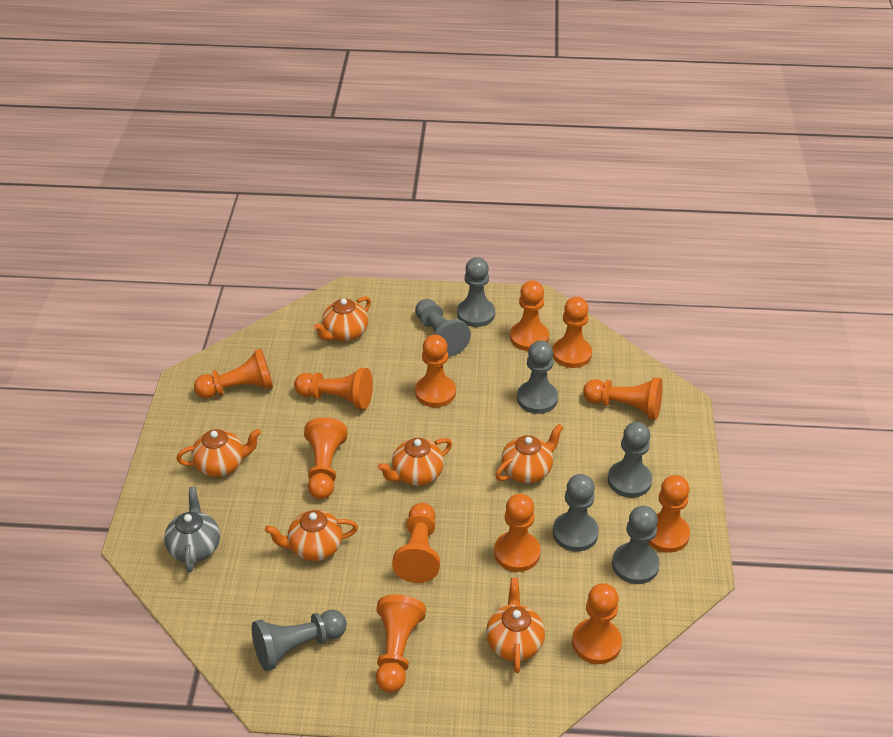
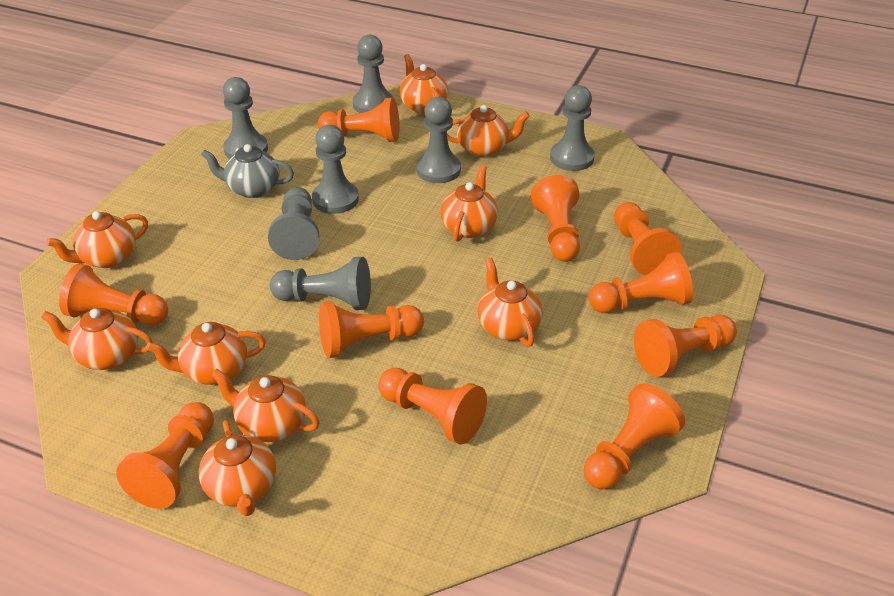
orange pawn: [194,349,273,398] [294,368,373,410] [304,417,348,499] [376,594,426,693] [392,503,440,583] [415,335,456,407] [494,494,541,572] [510,280,549,351] [552,297,592,368] [572,583,622,664] [583,377,663,420] [649,475,690,553] = 12 -> [59,263,168,326] [116,402,214,509] [318,98,399,142] [319,301,424,358] [378,368,487,445] [531,175,580,262] [584,383,685,490] [589,252,693,313] [614,202,682,275] [634,315,737,377] = 10
orange teapot: [176,429,261,477] [265,510,358,561] [313,296,371,341] [378,438,452,486] [486,578,545,673] [495,424,564,483] = 6 -> [41,308,153,370] [46,211,148,268] [146,322,266,385] [199,420,276,516] [211,368,319,442] [399,54,448,114] [440,165,498,241] [446,105,530,157] [478,258,543,347] = 9

